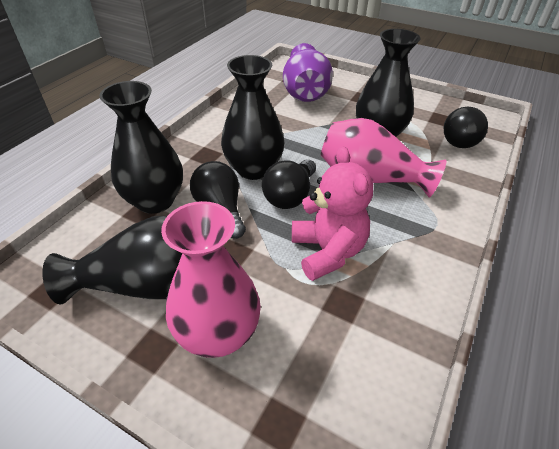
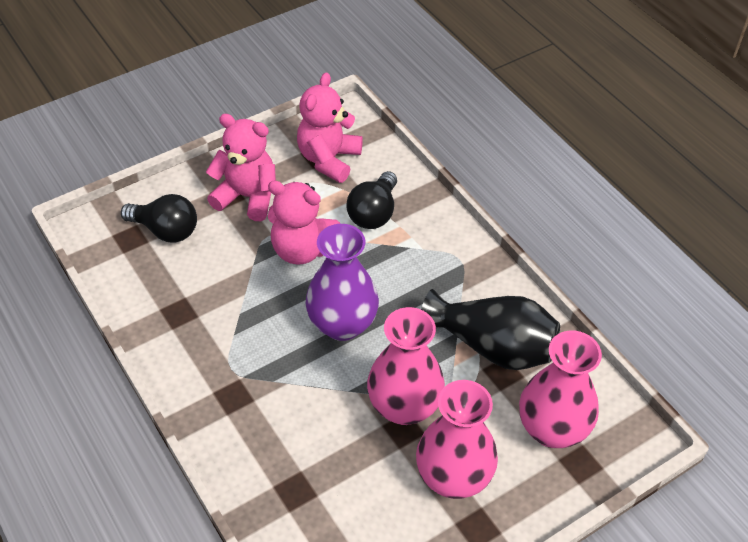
black light bulb: [190,161,246,239] [262,159,316,209] [444,107,488,148] = 3 -> [121,194,197,243] [347,171,397,229] = 2
black vase: [42,216,182,305] [99,81,183,214] [221,55,284,180] [356,29,421,137] = 4 -> [421,289,560,370] = 1
pink teddy bear: [292,146,373,281] = 1 -> [206,114,276,221] [268,180,340,265] [297,72,363,183] = 3
pink vase: [161,201,261,358] [321,118,446,198] = 2 -> [367,307,445,425] [416,380,498,499] [519,330,602,448] = 3

